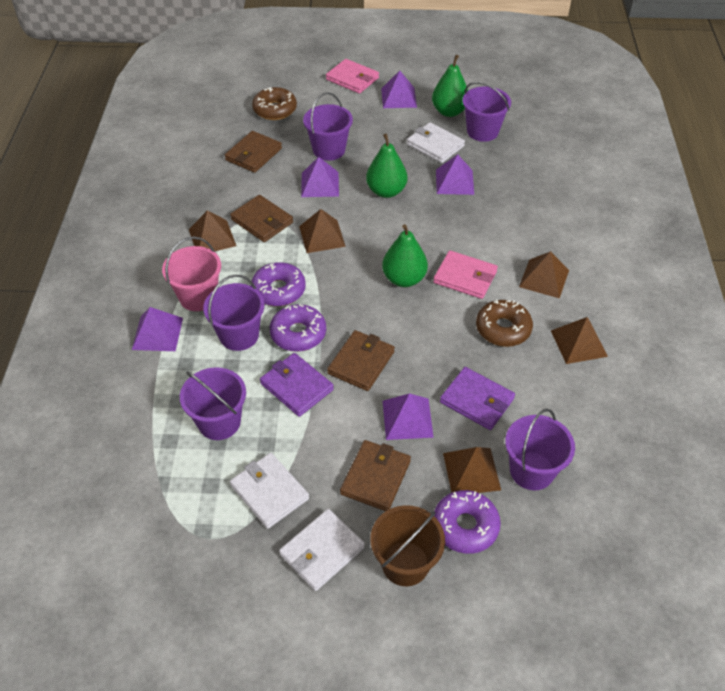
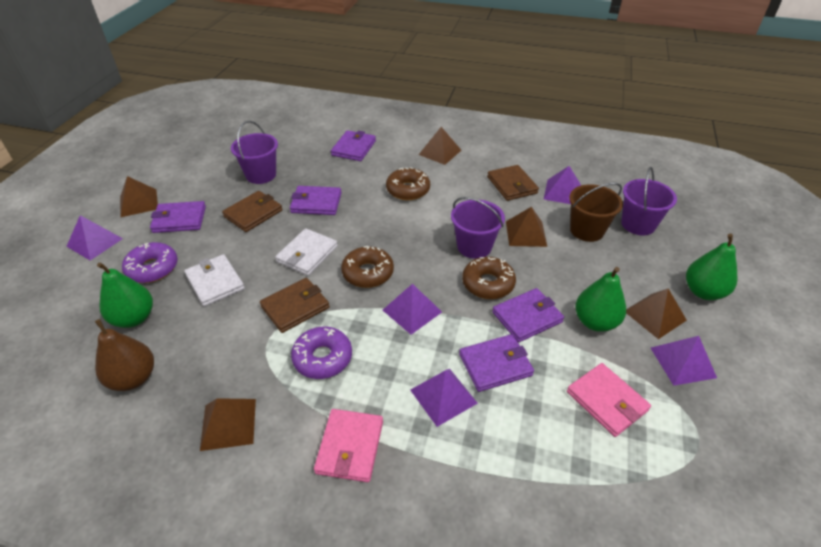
brown donut: [252,87,297,120] [476,299,533,347] = 2 -> [341,246,394,288] [386,167,430,200] [462,257,516,299] = 3
brown pear: none = 0 -> [95,319,154,391] = 1
brown wallet: [225,131,282,173] [230,195,293,242] [327,330,395,391] [340,440,411,511] = 4 -> [222,191,282,232] [260,278,330,333] [487,165,539,201] = 3
pink bucket: [162,236,221,311] = 1 -> none = 0
purple bucket: [180,367,246,440] [203,274,265,351] [303,92,353,161] [462,82,511,142] [505,409,575,490] = 5 -> [231,121,278,184] [451,197,505,259] [621,167,677,235] = 3
purple donut: [251,262,306,306] [270,304,326,352] [434,490,501,554] = 3 -> [122,242,178,283] [291,327,352,379] = 2
purple wallet: [260,353,334,417] [440,367,515,430] = 2 -> [150,201,206,233] [290,186,341,215] [331,130,376,161] [459,334,534,392] [492,288,564,342] = 5
white wallet: [230,453,309,529] [279,509,365,591] [407,122,465,163] = 3 -> [184,254,245,307] [275,228,338,276] = 2

